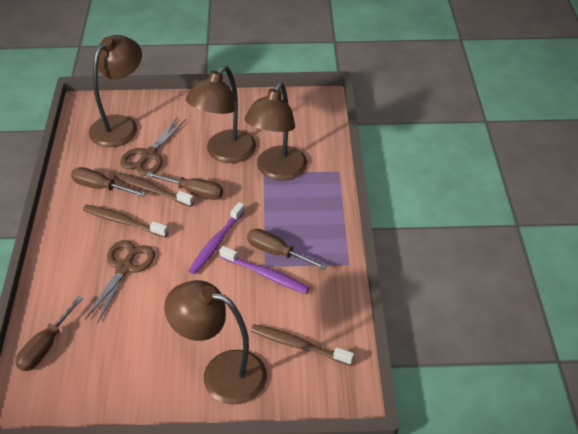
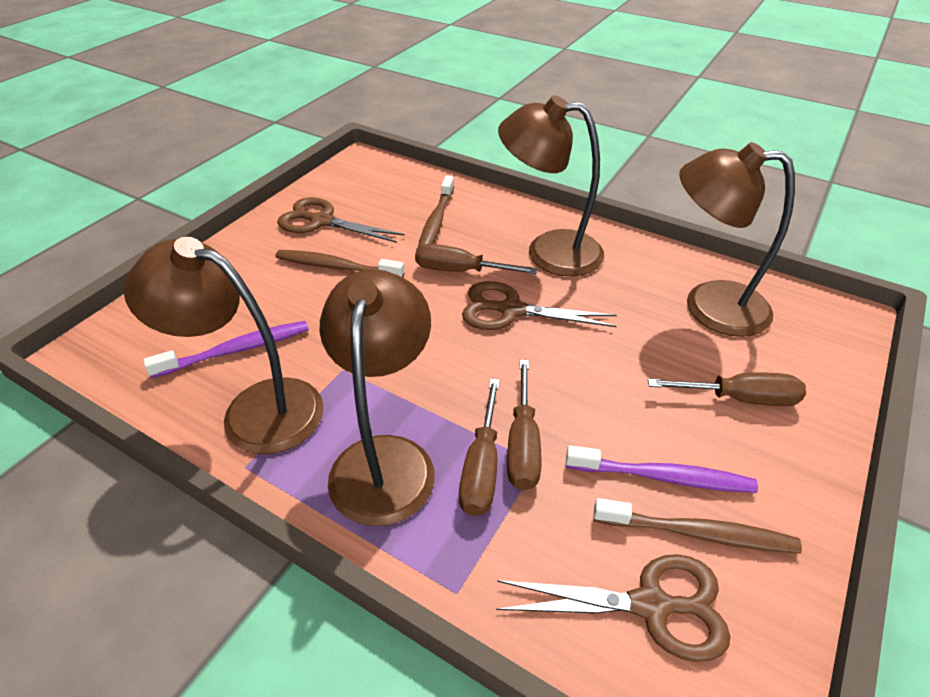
brown scissors: [85,240,155,324] [120,118,186,176] = 2 -> [277,197,404,243] [462,281,617,330] [496,554,731,662] = 3

